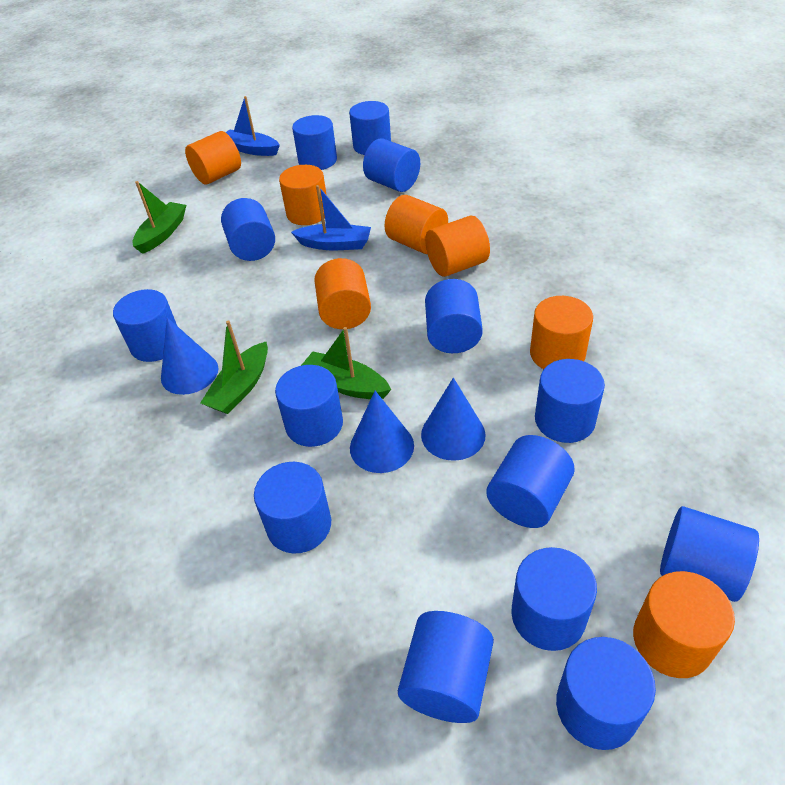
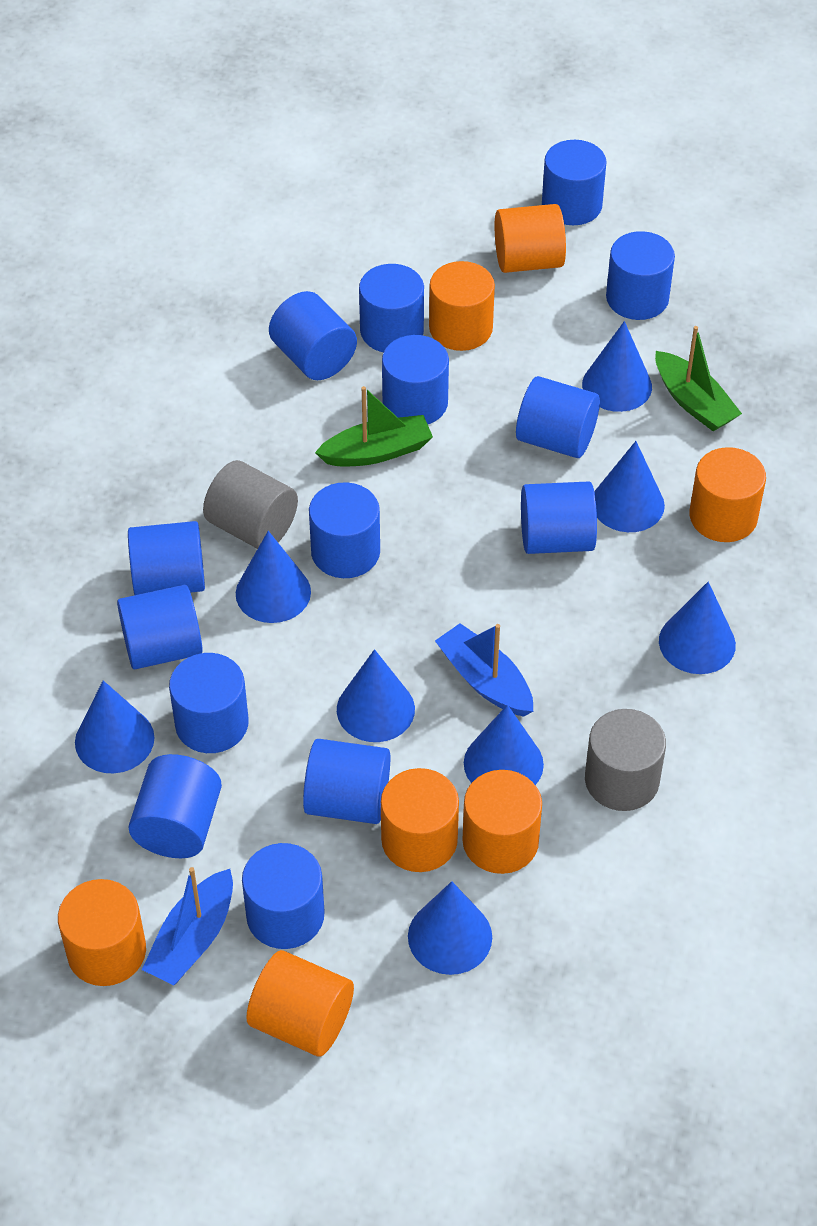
blue cone: [161,317,218,395] [350,391,414,473] [421,378,486,461] = 3 -> [75,680,154,773] [236,531,311,623] [337,649,415,742] [408,881,492,975] [464,705,544,785] [582,321,652,412] [595,441,665,532] [659,582,736,674] = 8
green boat: [133,181,186,254] [200,320,268,414] [301,327,391,399] = 3 -> [315,386,433,466] [655,326,742,431] = 2
grey cylinder: none = 0 -> [203,460,298,549] [585,709,666,811] = 2

